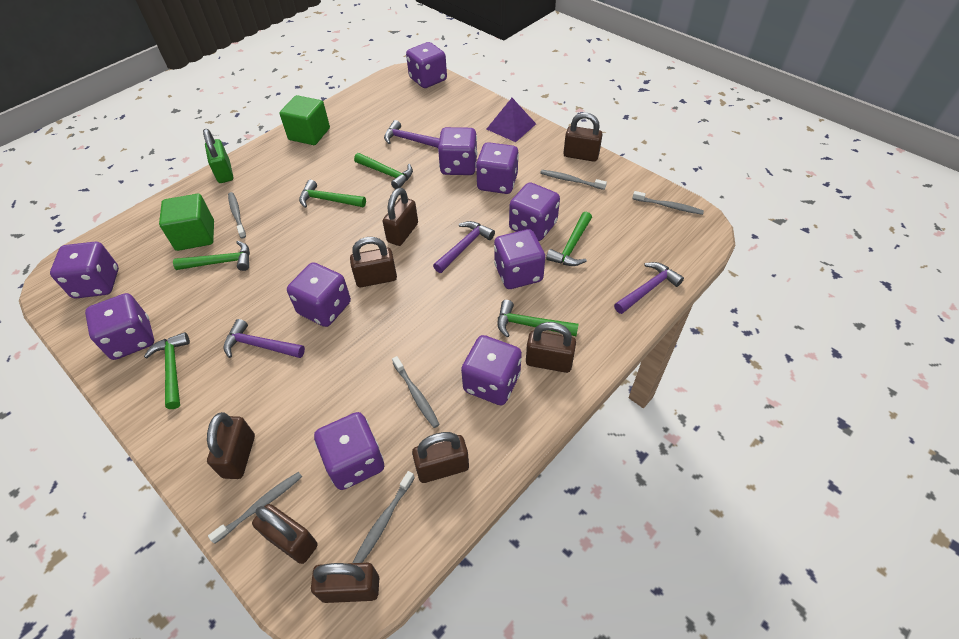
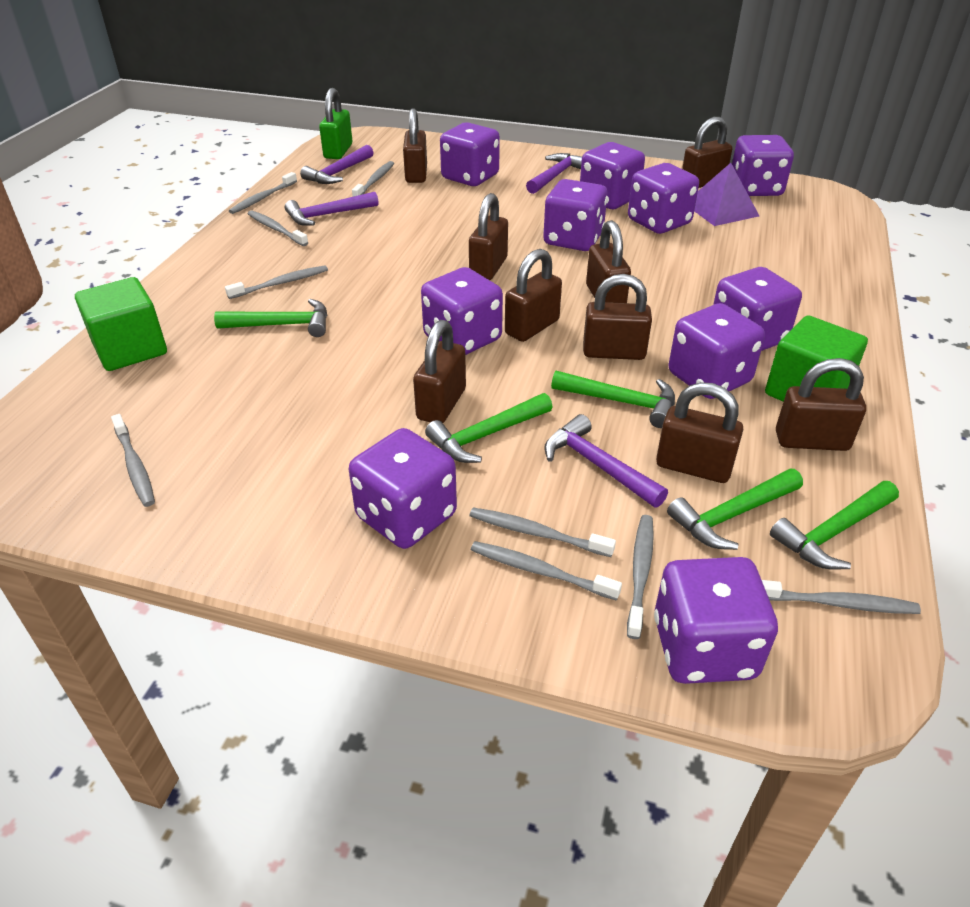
brown padlock: [207,412,255,479] [252,504,318,564] [311,563,379,603] [350,237,397,287] [383,188,418,246] [412,432,469,483] [526,322,576,373] [564,112,603,162] = 8 -> [403,108,427,183] [413,320,466,423] [469,193,508,280] [505,249,562,342] [583,274,652,360] [586,220,631,303] [656,382,743,483] [682,117,732,188] [776,358,866,451] = 9
green hammer: [144,332,190,409] [173,241,250,271] [299,180,366,208] [354,153,413,189] [497,300,579,338] [546,212,592,266] = 6 -> [214,299,327,337] [425,393,553,463] [551,371,675,428] [667,469,803,550] [770,481,899,570] = 5
grey toothbrush: [208,472,302,543] [228,192,246,238] [353,471,415,563] [392,356,440,428] [540,170,607,190] [633,191,704,215] = 6 -> [111,414,155,507] [225,265,328,299] [229,172,297,214] [248,211,308,246] [352,161,394,197] [469,508,616,557] [471,541,622,601] [627,515,654,639] [762,580,921,614] = 9

